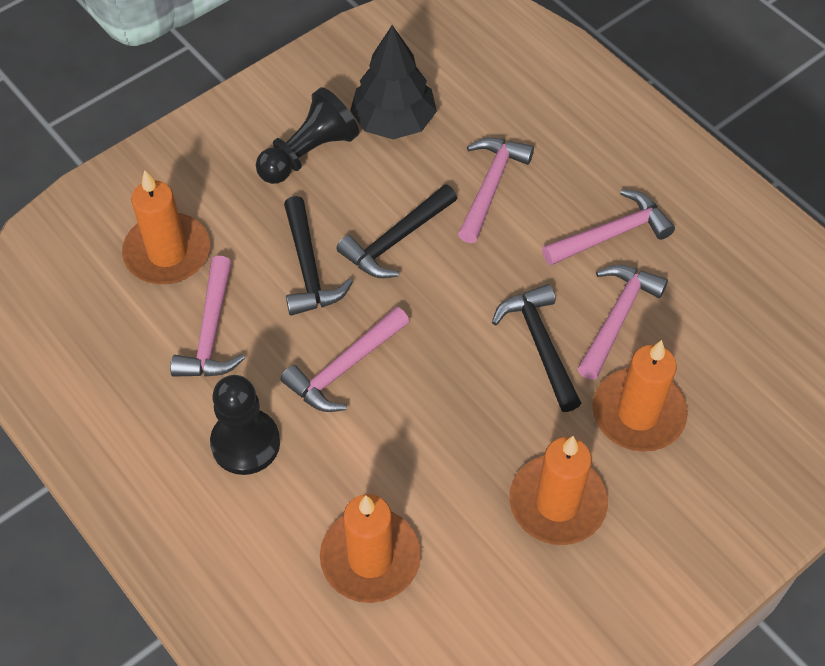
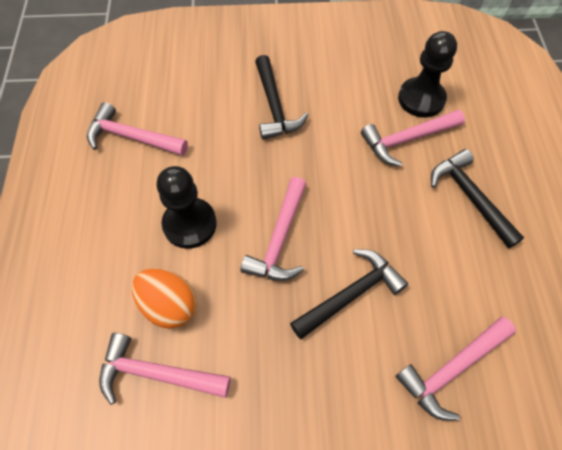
black tree: [350,25,437,139] = 1 -> none = 0
orange candle: [122,170,210,284] [320,494,421,603] [509,436,608,545] [592,340,687,452] = 4 -> none = 0
orange egg: none = 0 -> [132,268,197,329] = 1

